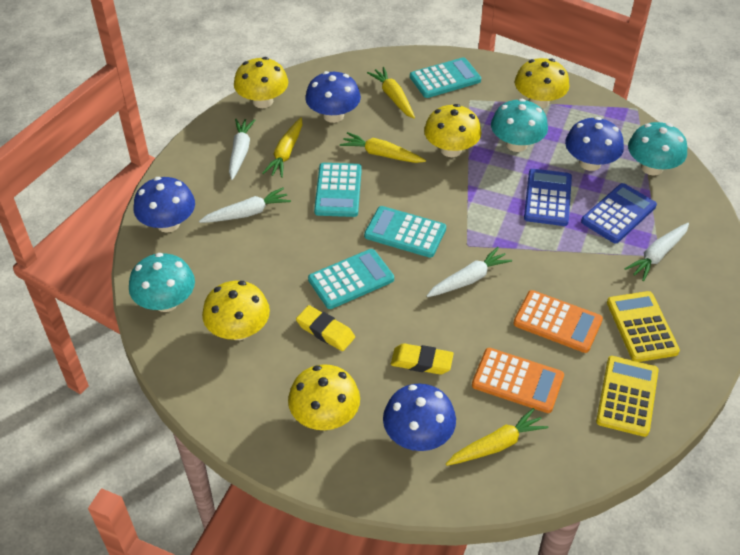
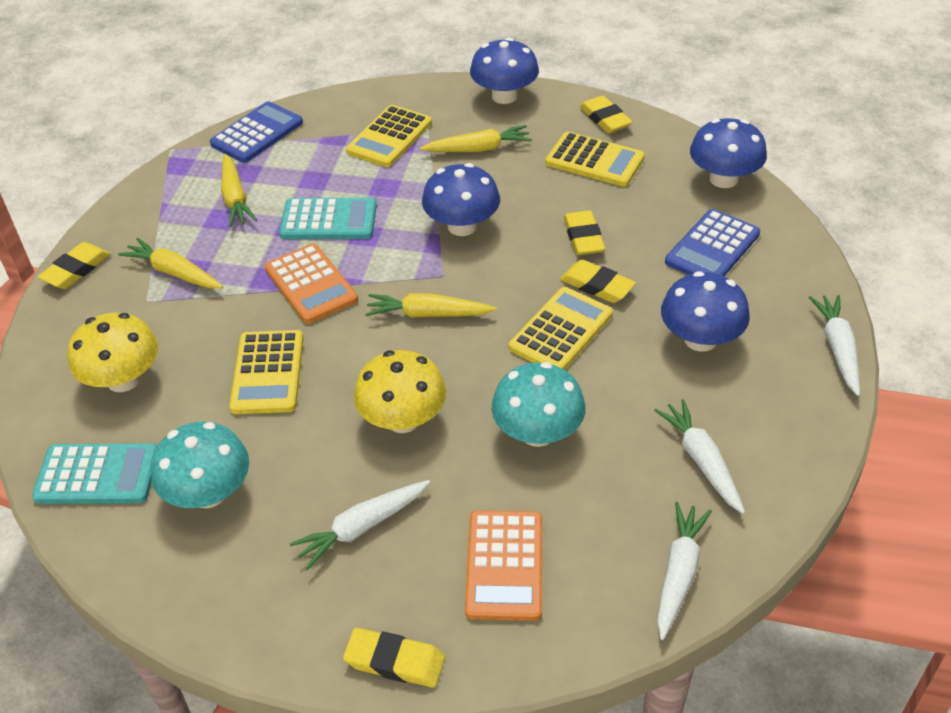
turquoise calculator: [308,249,394,309] [314,163,362,217] [364,206,446,258] [410,57,481,98] = 4 -> [32,443,157,504] [279,198,377,239] = 2
turquoise mushroom: [129,253,195,312] [491,99,548,152] [628,122,687,176] = 3 -> [151,422,249,508] [491,362,586,447] = 2
yellow calculator: [596,356,659,437] [607,291,680,362] = 2 -> [229,330,304,414] [346,105,432,167] [509,287,613,370] [545,132,645,187] = 4
yellow eraser: [296,305,355,351] [391,343,454,375] = 2 -> [38,242,110,289] [343,628,445,688] [560,259,636,303] [564,210,605,255] [579,95,632,133] = 5
yellow mushroom: [202,281,270,340] [234,57,288,108] [288,364,360,430] [424,104,481,157] [515,58,570,109] = 5 -> [67,312,158,392] [354,350,447,433] = 2

